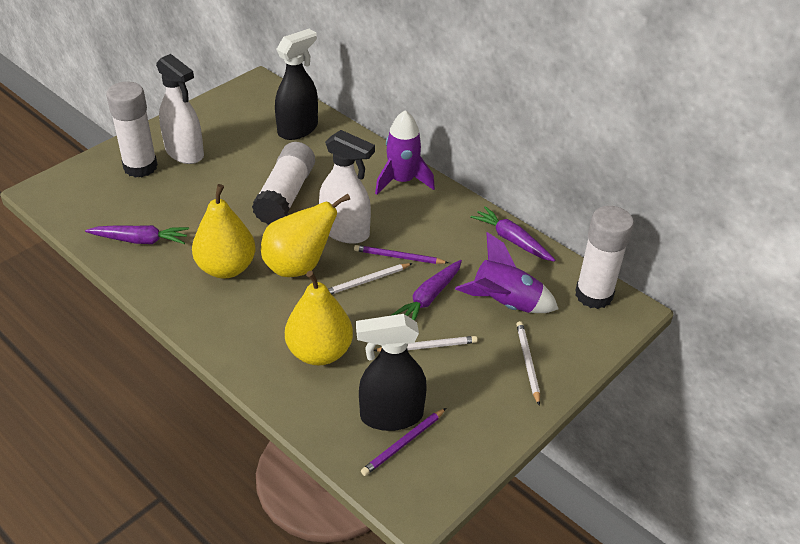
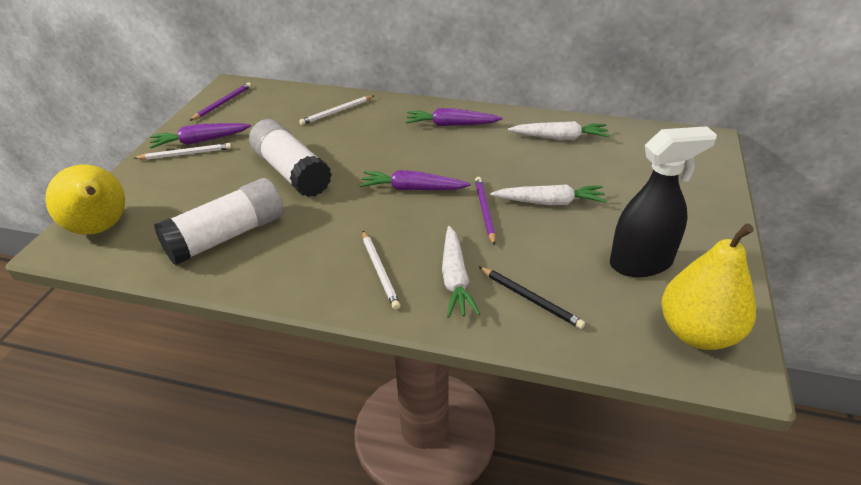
black pencil: none = 0 -> [479,267,585,329] = 1
black spray bottle: [275,29,318,140] [356,314,427,431] = 2 -> [610,126,717,277] = 1
purple rocket: [375,110,435,195] [455,232,559,313] = 2 -> none = 0
white carrot: none = 0 -> [442,226,480,318] [490,184,607,205] [508,121,610,140] = 3
white glue stick: [106,81,158,177] [252,142,315,225] [575,206,634,309] = 3 -> [154,178,284,265] [249,119,332,197] = 2
white spray bottle: [156,54,204,164] [319,130,375,244] = 2 -> none = 0
yellow pear: [192,184,255,279] [261,194,350,277] [285,271,353,365] = 3 -> [45,164,125,235] [661,223,756,350] = 2

